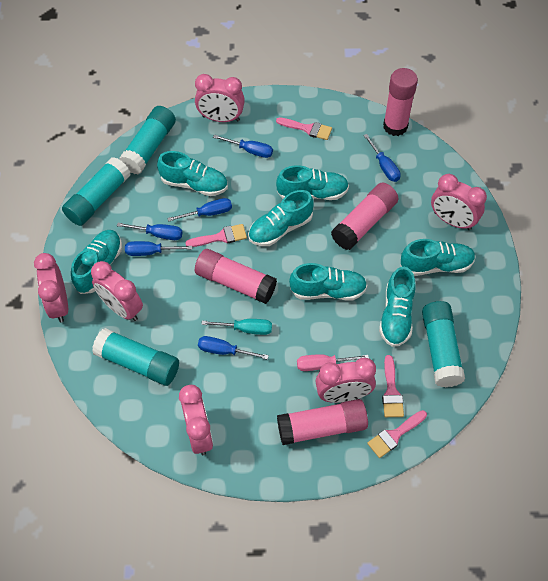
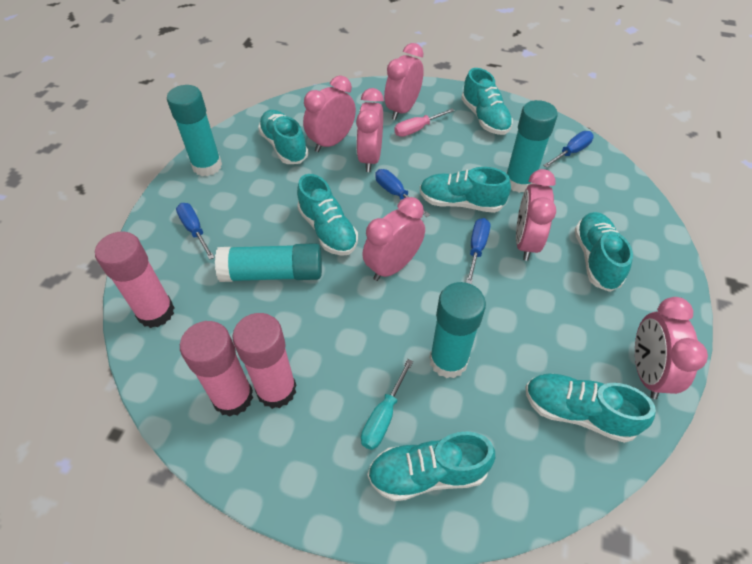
blue screwdriver: [117,223,182,240] [125,241,192,256] [167,198,232,222] [198,336,269,360] [213,135,273,158] [363,134,401,182] = 6 -> [176,203,215,260] [375,169,430,217] [466,218,490,284] [543,131,594,168] = 4
pink brush: [185,224,247,247] [276,117,332,140] [367,410,427,458] [382,355,404,417] = 4 -> none = 0
pink glue stick: [195,249,277,304] [277,399,368,445] [331,183,399,250] [383,68,418,136] = 4 -> [95,231,175,328] [180,321,253,417] [232,313,296,409] = 3

